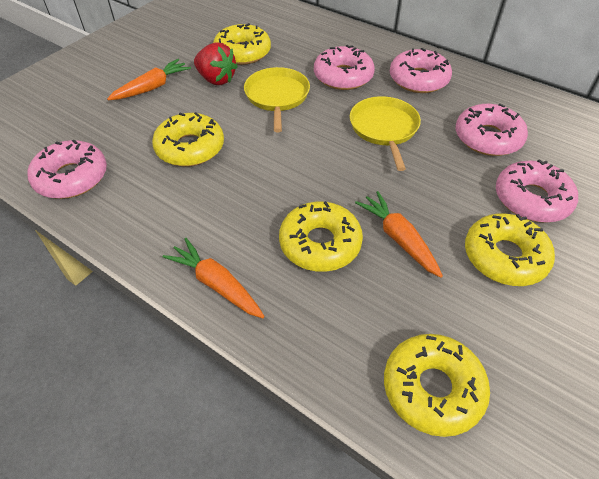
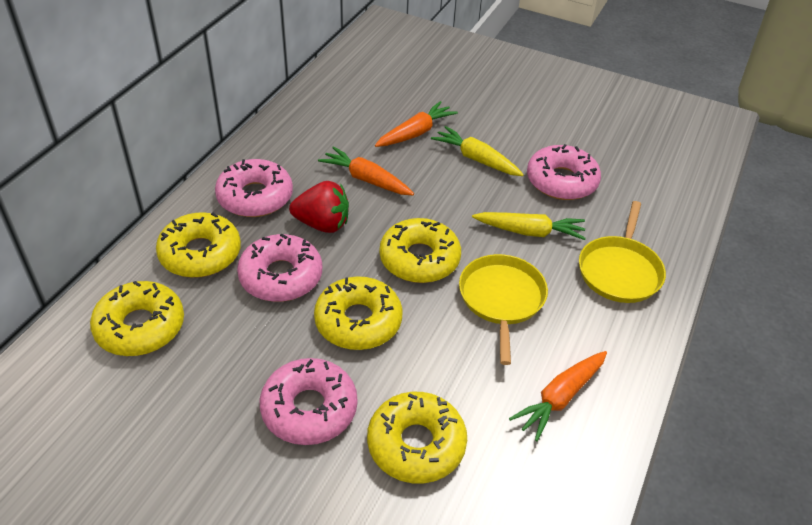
pink donut: [27,139,107,199] [314,45,375,90] [390,48,452,93] [456,103,528,156] [496,159,578,223] = 5 -> [215,159,293,217] [237,233,322,302] [260,358,357,445] [527,144,601,200] = 4
yellow carrot: none = 0 -> [431,126,524,176] [472,212,586,240] = 2

